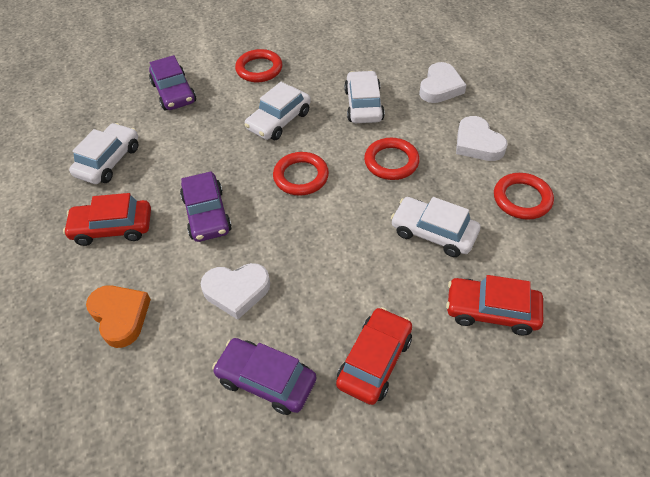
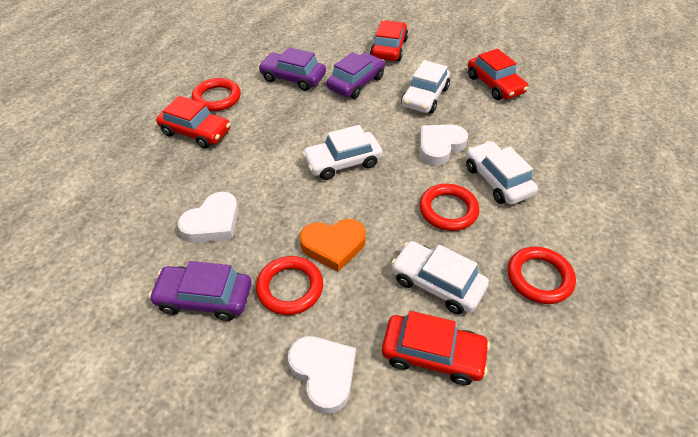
red car: [63,193,151,246] [336,307,412,405] [446,275,543,336] = 3 -> [156,96,231,149] [370,20,408,61] [382,311,490,385] [468,49,528,100] = 4

